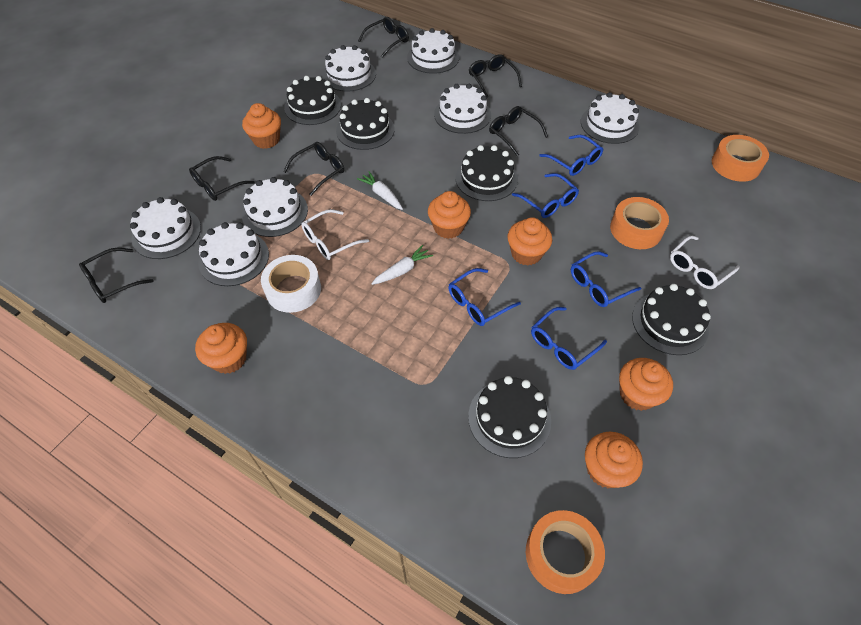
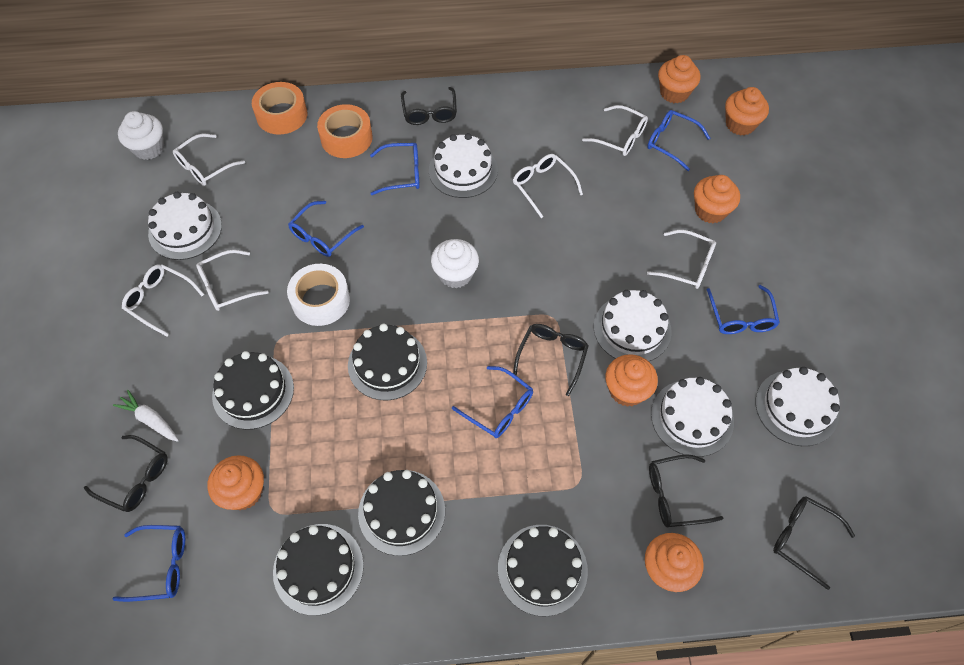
black glasses: [79,248,154,303] [189,156,255,201] [283,142,344,196] [358,17,409,58] [469,54,522,97] [489,106,548,156] = 6 -> [84,435,168,512] [401,87,457,125] [513,324,589,396] [649,454,723,528] [773,496,855,590] = 5
blue glasses: [448,268,521,326] [512,173,579,218] [531,307,607,370] [539,135,603,176] [571,251,641,307] = 5 -> [112,525,185,602] [288,201,364,257] [370,143,420,195] [452,366,533,438] [647,110,711,171] [707,285,780,334] = 6
orange tape: [526,510,605,594] [610,197,669,249] [712,135,769,182] = 3 -> [252,82,307,135] [317,104,373,158] = 2
white cake: [130,197,201,259] [198,222,269,286] [242,177,308,237] [322,45,376,92] [407,28,459,74] [434,84,491,134] [581,92,640,144] = 7 -> [148,192,222,260] [429,133,498,198] [594,290,672,361] [651,377,734,457] [756,367,840,446] = 5
white carrot: [357,171,403,210] [371,245,433,285] = 2 -> [113,390,179,442] = 1
white cupcake: none = 0 -> [118,111,164,160] [431,239,479,288] = 2
white glasses: [301,209,369,260] [670,236,739,289] = 2 -> [122,264,204,336] [173,134,245,186] [196,250,269,311] [513,154,583,218] [582,105,648,156] [647,230,716,289] = 6

